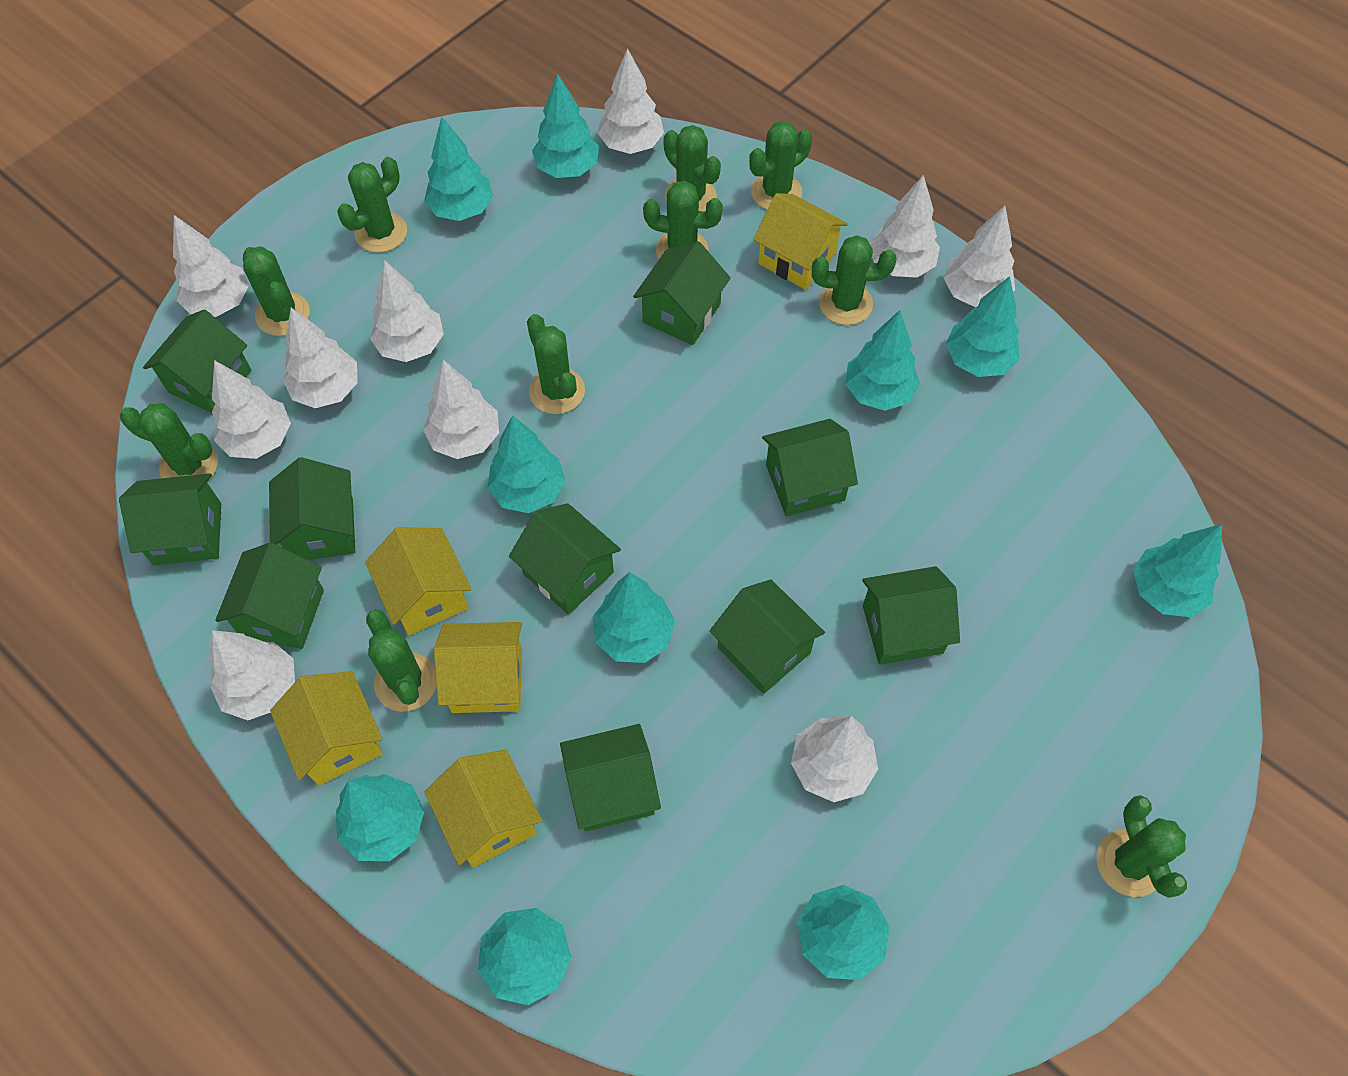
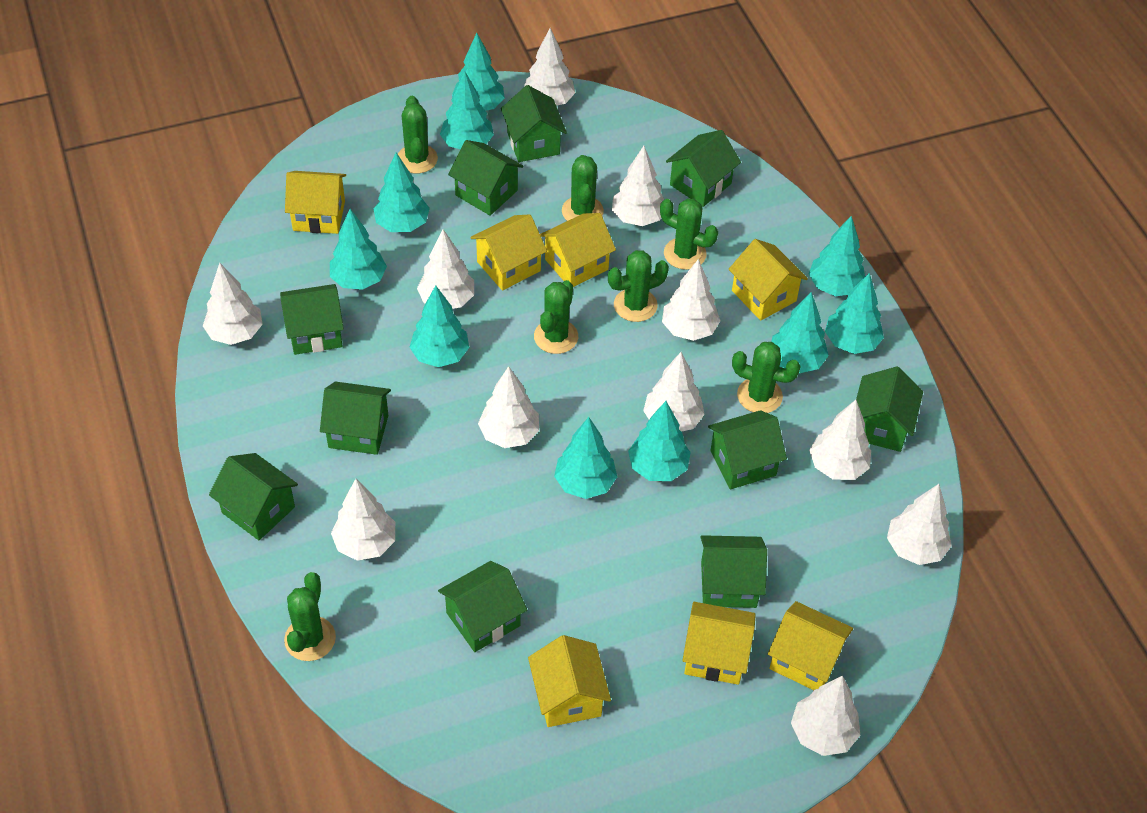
green cactus: [120,403,218,482] [243,246,310,336] [337,157,407,253] [366,609,436,712] [527,314,585,414] [643,181,723,259] [663,125,721,212] [749,121,812,209] [812,235,897,325] [1096,795,1187,898] = 10 -> [284,572,336,661] [398,96,438,174] [534,280,578,354] [562,155,604,221] [608,250,669,322] [660,198,718,270] [732,342,801,413] = 7
white tree: [173,215,249,317] [209,630,295,720] [212,360,291,459] [283,308,358,408] [370,260,444,362] [423,360,499,459] [597,48,664,154] [791,715,878,802] [869,175,940,278] [944,206,1015,307] = 10 -> [203,263,263,345] [331,479,395,561] [417,229,474,309] [478,366,539,448] [524,28,575,106] [612,146,664,226] [643,352,705,432] [662,259,721,341] [791,676,860,756] [809,400,871,480] [887,484,952,565] = 11
yellow house: [270,671,383,786] [365,527,471,635] [424,749,542,868] [434,622,522,713] [753,193,848,290] = 5 -> [285,171,346,234] [470,215,547,291] [528,635,611,727] [540,213,616,287] [682,602,756,685] [728,239,808,321] [768,601,853,690] = 7

